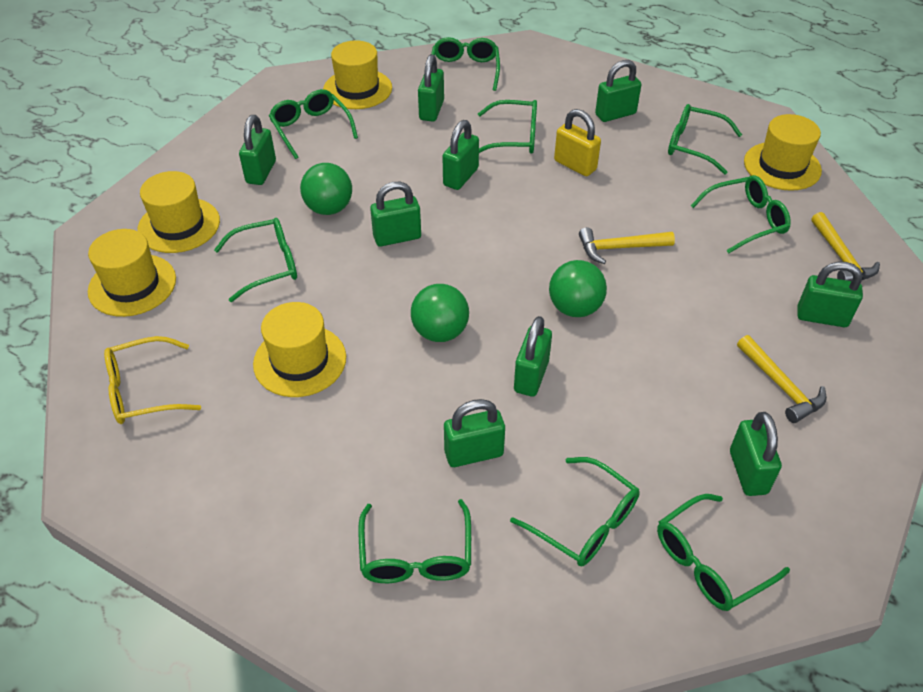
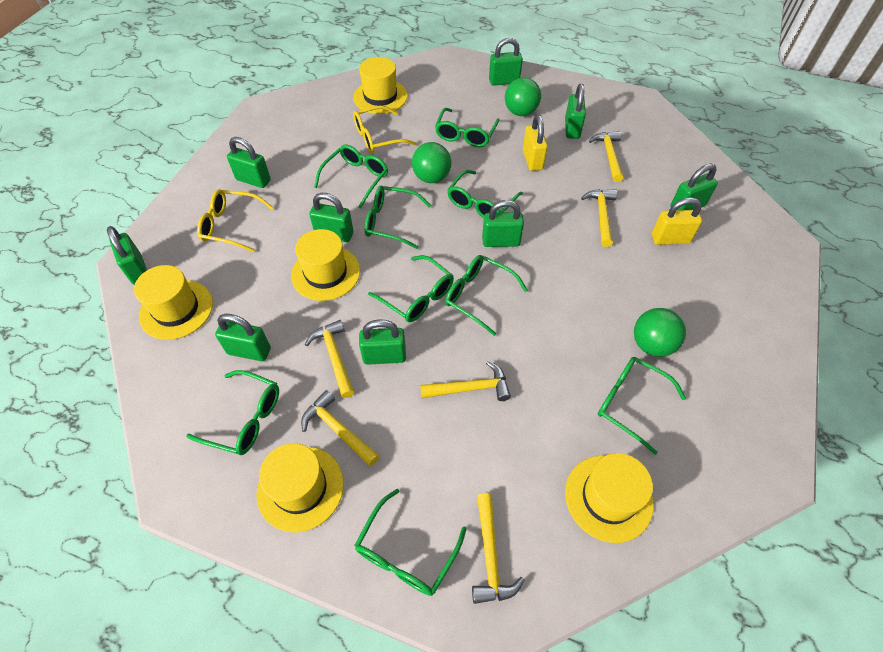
yellow glasses: [104,336,201,424] = 1 -> [197,189,274,252] [353,105,417,153] = 2
yellow hammer: [579,227,675,264] [737,335,827,423] [811,212,880,281] = 3 -> [301,390,380,466] [305,320,355,398] [420,361,511,401] [472,493,524,604] [581,189,617,247] [589,131,623,182] = 6
yellow padlock: [554,109,601,176] = 1 -> [523,115,548,171] [652,197,702,245] = 2

